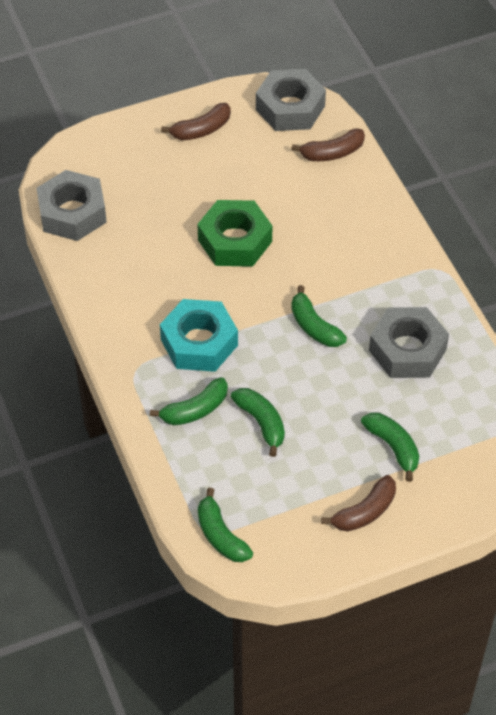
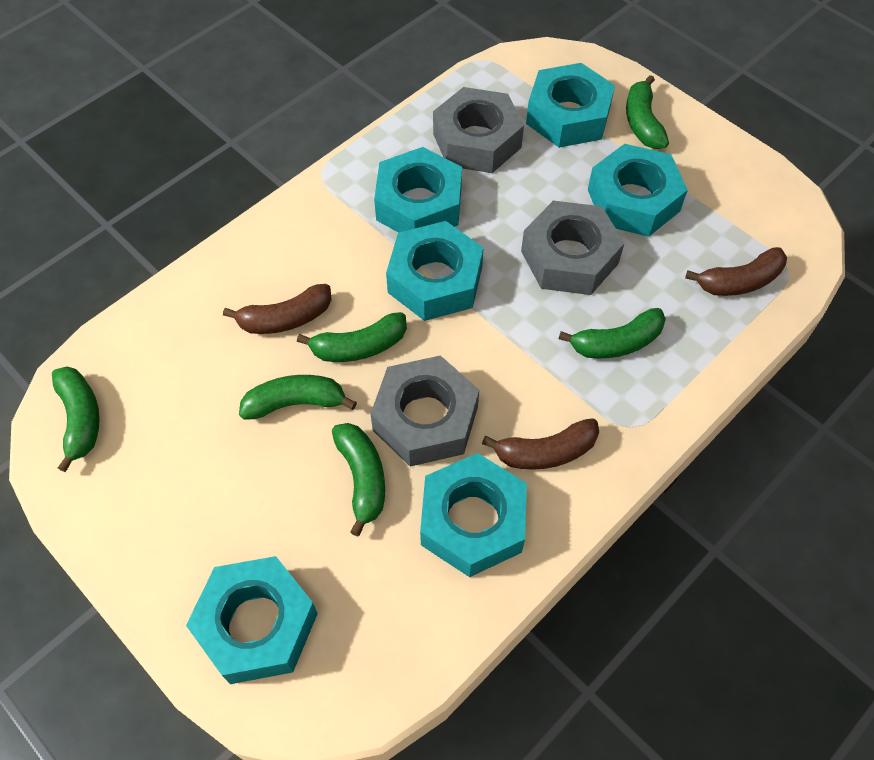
green banana: [150,377,228,425] [198,488,253,562] [231,388,285,457] [291,285,347,347] [361,413,419,482] = 5 -> [52,366,100,472] [239,375,357,420] [297,312,407,362] [332,423,385,537] [558,308,666,359] [626,75,669,149] = 6
green nut: [197,200,272,267] = 1 -> none = 0
turquoise nut: [160,299,238,372] = 1 -> [186,556,318,684] [374,147,462,233] [386,221,484,321] [420,453,527,577] [526,63,615,148] [588,144,688,237] = 6

